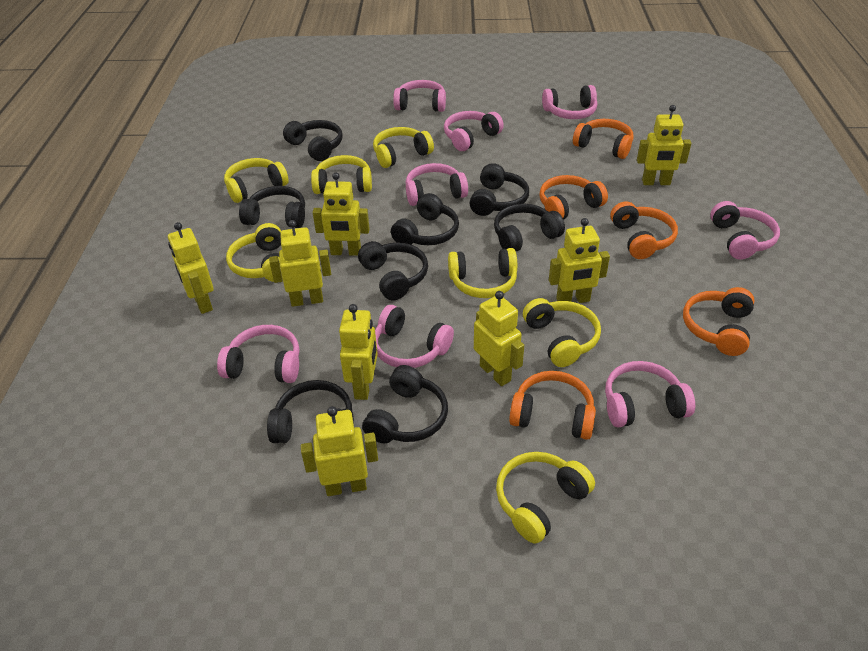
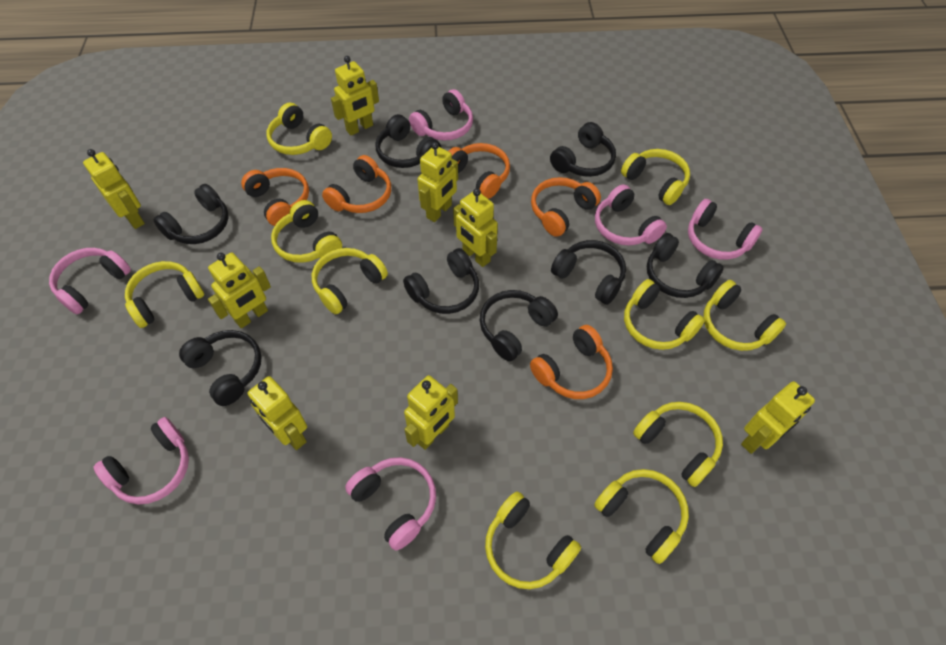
pink headphones: [217,325,299,383] [375,305,454,368] [393,80,446,112] [406,163,468,206] [444,111,504,151] [542,85,597,119] [605,361,695,427] [710,201,780,259] = 8 -> [49,248,131,314] [93,417,189,504] [345,457,436,551] [409,89,473,141] [595,184,667,245] [688,199,763,260] = 6
yellow headphones: [224,158,289,203] [226,223,281,282] [311,155,372,194] [373,127,434,168] [448,248,517,298] [496,452,595,543] [523,298,601,367] = 7 -> [125,261,204,328] [267,103,332,155] [271,200,342,263] [312,248,388,314] [485,492,581,589] [594,469,689,564] [621,149,690,205] [624,279,705,350] [633,402,723,487] [703,280,786,351] = 10

